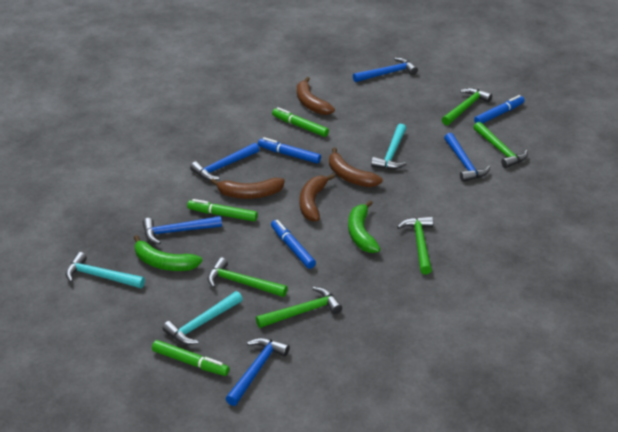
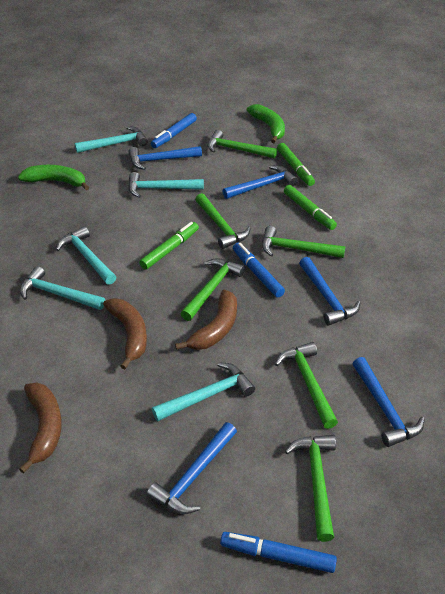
brown banana: [210,178,285,199] [297,77,335,115] [300,174,335,222] [329,148,383,187] = 4 -> [19,382,62,474] [103,298,147,369] [175,290,237,350] = 3
green hammer: [207,257,288,297] [256,287,342,328] [397,216,433,274] [442,88,492,126] [473,122,528,168] = 5 -> [180,258,245,321] [195,193,251,249] [207,130,277,159] [262,226,346,258] [275,342,338,429] [285,435,336,542] = 6
turquoise hammer: [65,252,145,288] [162,291,243,345] [371,124,407,169] = 3 -> [20,266,105,310] [56,226,116,285] [75,126,148,153] [128,172,204,198] [152,362,255,421] = 5

